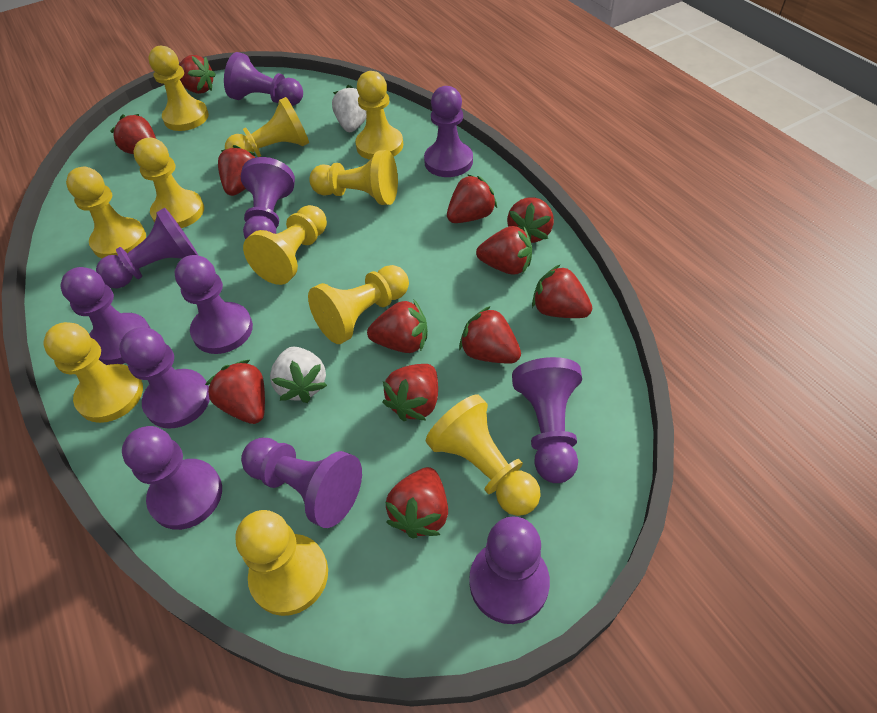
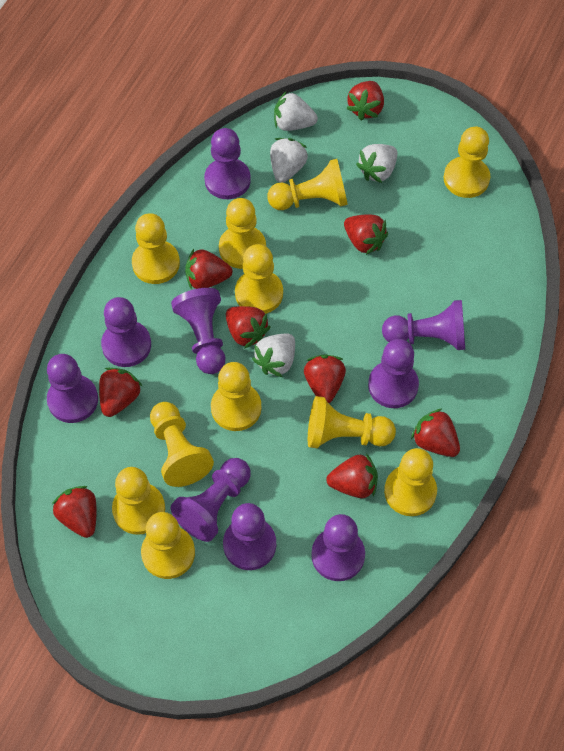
purple pawn: [60,267,150,365] [96,208,199,289] [119,327,210,429] [122,426,222,530] [174,255,253,354] [224,52,303,106] [241,157,295,239] [241,438,362,528] [424,86,473,177] [469,517,550,624] [512,357,582,483] = 11 -> [47,354,98,423] [101,297,151,367] [171,288,225,374] [171,458,251,542] [204,128,251,199] [223,503,276,570] [311,514,365,581] [368,339,419,408] [382,300,465,350] = 9
red strawberry: [110,114,156,154] [179,55,216,94] [205,360,265,424] [218,145,256,196] [367,300,428,353] [383,364,438,421] [386,467,448,539] [447,174,497,223] [459,306,521,363] [476,226,532,275] [507,197,554,243] [532,264,592,318] = 12 -> [52,486,97,538] [99,368,143,417] [185,249,232,290] [226,306,271,349] [304,354,346,403] [326,454,378,498] [344,215,388,255] [346,81,384,120] [411,409,460,457] = 9
white strawberry: [270,347,327,403] [332,85,366,132] = 2 -> [252,334,295,377] [270,138,308,183] [274,92,318,131] [356,144,397,183] = 4

